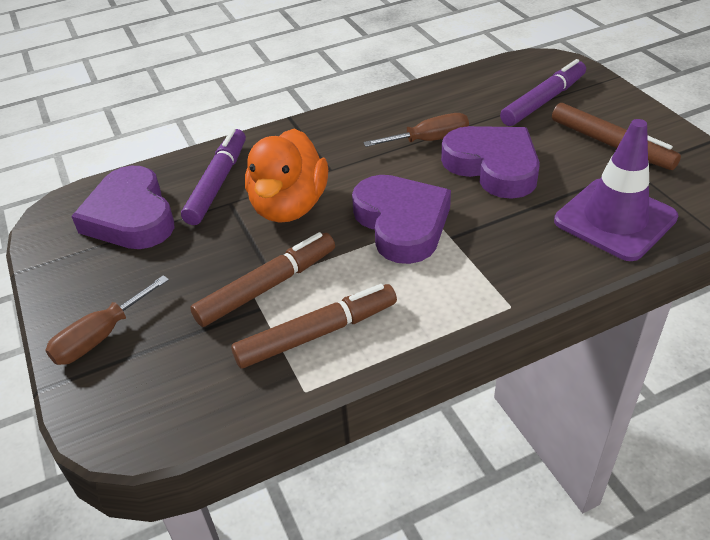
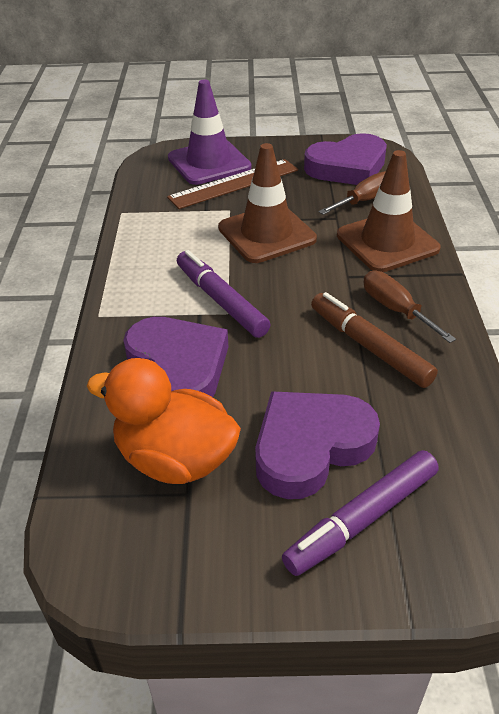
brown marker: [190,232,335,327] [231,284,397,369] [552,103,681,170] = 3 -> [311,292,438,388] = 1
brown ruler: none = 0 -> [167,159,298,209] = 1
brown traffic cone: none = 0 -> [218,143,317,263] [337,150,441,272] = 2

